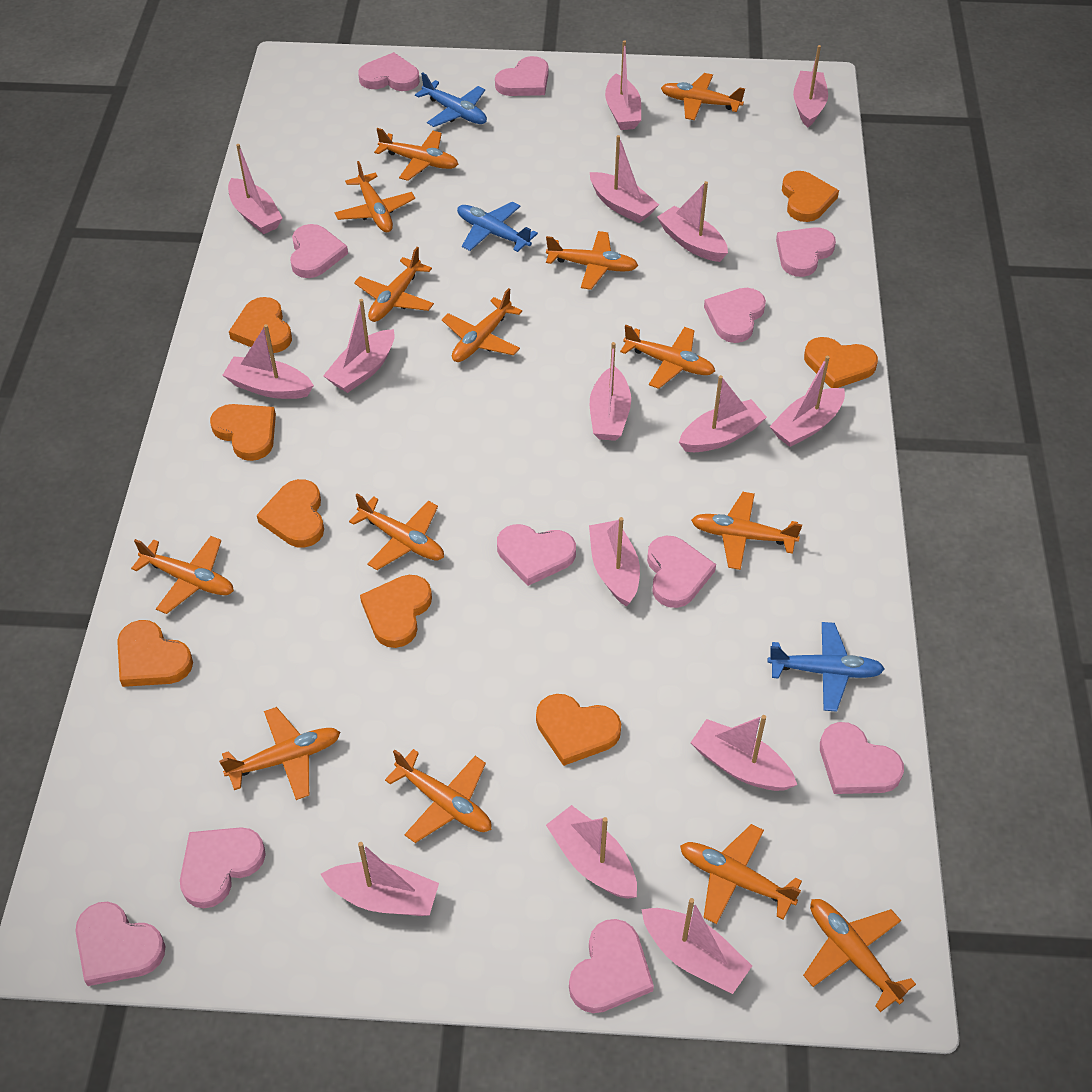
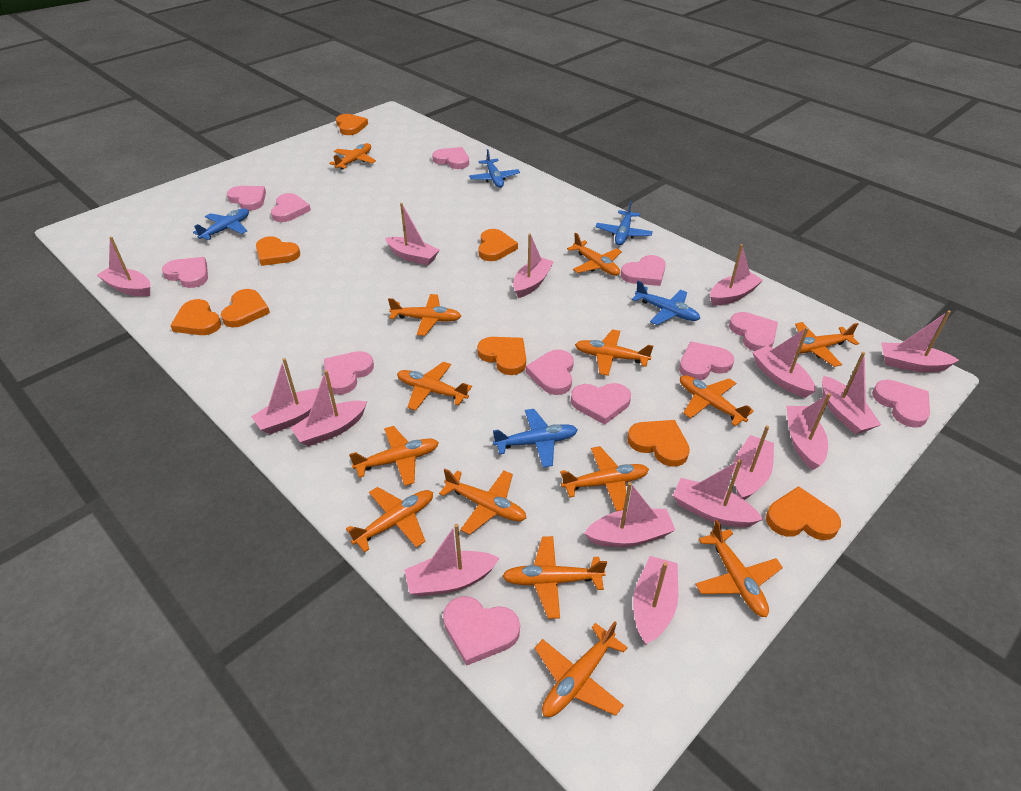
blue plane: [415,72,487,127] [457,202,538,252] [767,622,885,712] = 3 -> [193,208,249,240] [469,149,520,188] [493,409,578,468] [595,201,653,246] [632,281,700,325] = 5
pink heart: [75,902,165,986] [180,827,266,908] [290,224,348,278] [358,52,420,91] [495,56,549,96] [497,524,576,586] [569,919,654,1013] [647,536,716,608] [704,288,766,343] [776,227,836,277] [820,722,904,794] = 11 -> [162,257,208,288] [227,186,266,211] [271,193,311,222] [324,351,374,395] [432,147,469,169] [443,596,520,666] [526,350,574,395] [571,383,631,425] [621,255,666,286] [679,341,734,380] [729,312,778,351] [872,380,930,428] = 12

